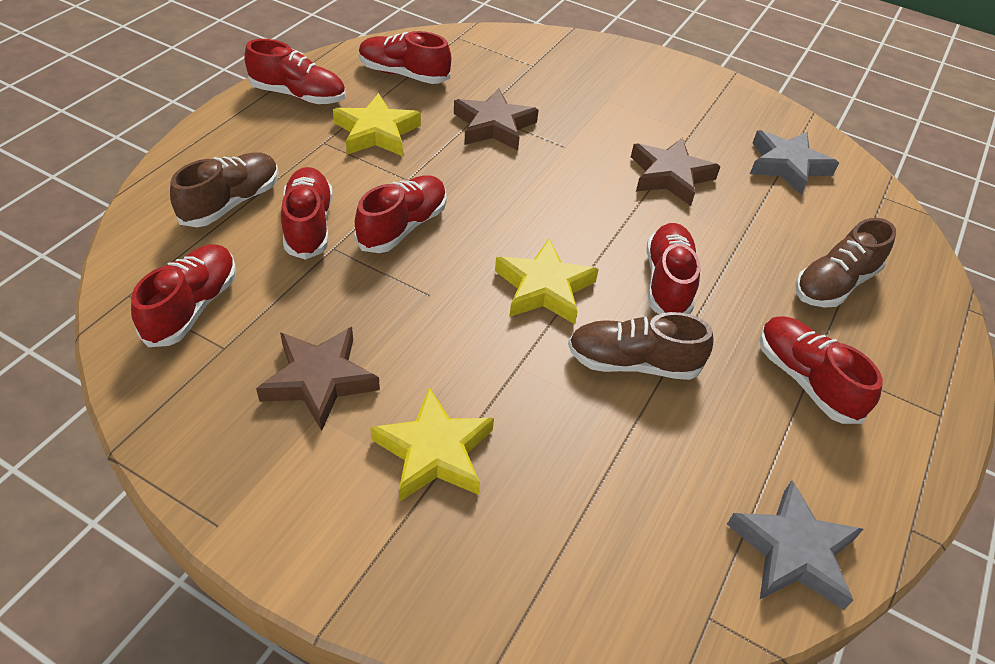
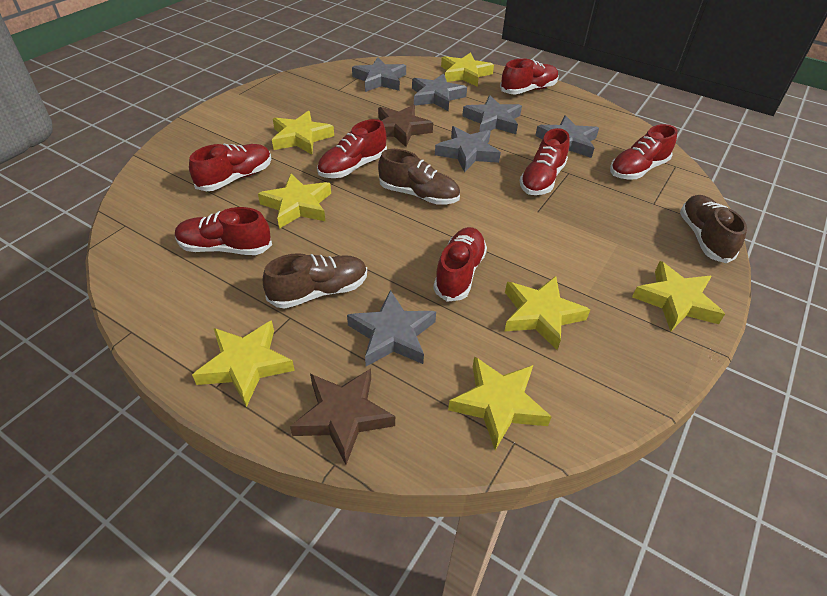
brown star: [256,327,380,431] [454,88,539,150] [631,138,721,206] = 3 -> [290,369,395,465] [378,105,433,147] = 2
grey star: [727,480,863,610] [750,130,839,195] = 2 -> [347,290,436,366] [352,57,406,92] [412,73,467,111] [435,126,501,172] [462,95,522,134] [535,115,599,158] = 6
yellow star: [333,93,421,156] [370,387,494,502] [495,239,599,324] = 3 -> [192,320,295,407] [258,174,331,229] [272,111,334,155] [441,52,494,87] [448,356,552,450] [504,276,590,350] [632,261,725,331] = 7

